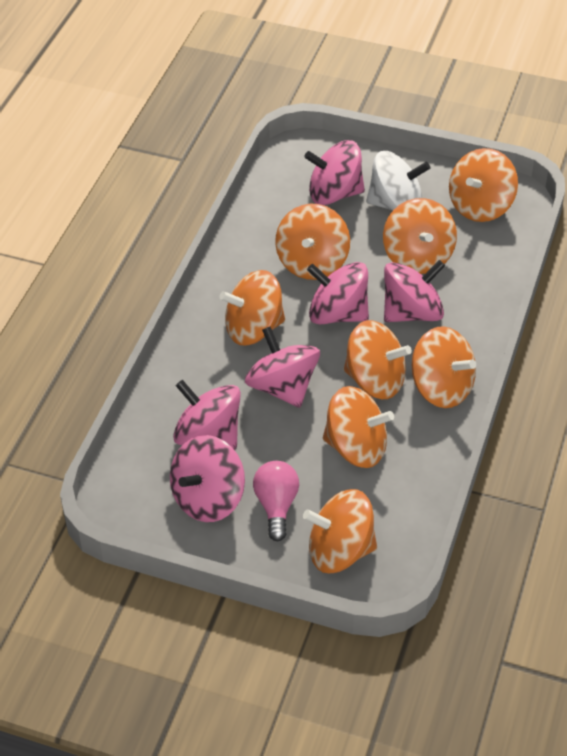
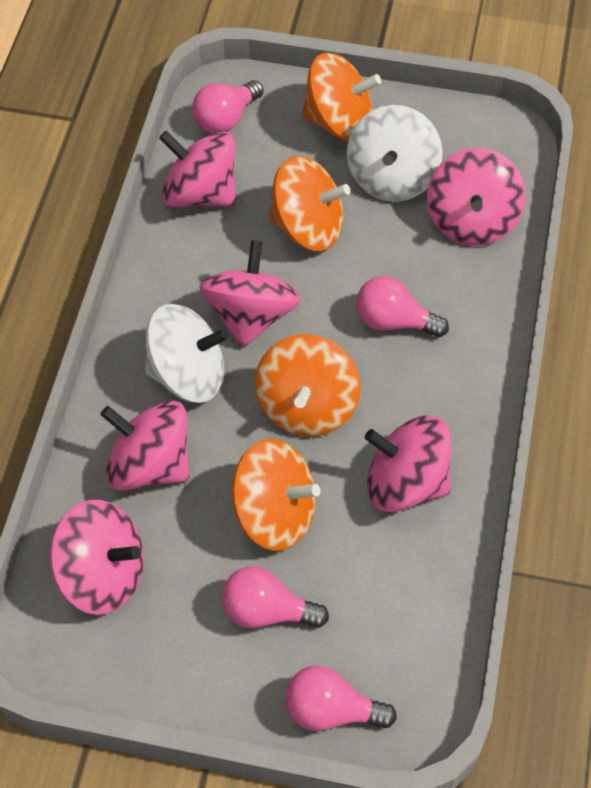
orange spinning top: [219,270,285,346] [275,204,350,280] [303,489,377,573] [323,386,394,468] [344,320,412,399] [383,198,457,274] [412,326,476,408] [449,148,518,222] = 8 -> [232,439,320,551] [255,334,361,437] [269,156,351,251] [302,53,381,141] = 4
pink light bulb: [253,461,299,541] = 1 -> [192,80,264,134] [221,566,329,628] [285,666,397,731] [356,276,449,337] = 4
white spinning top: [366,151,430,210] = 1 -> [145,304,229,403] [347,105,443,202] = 2

